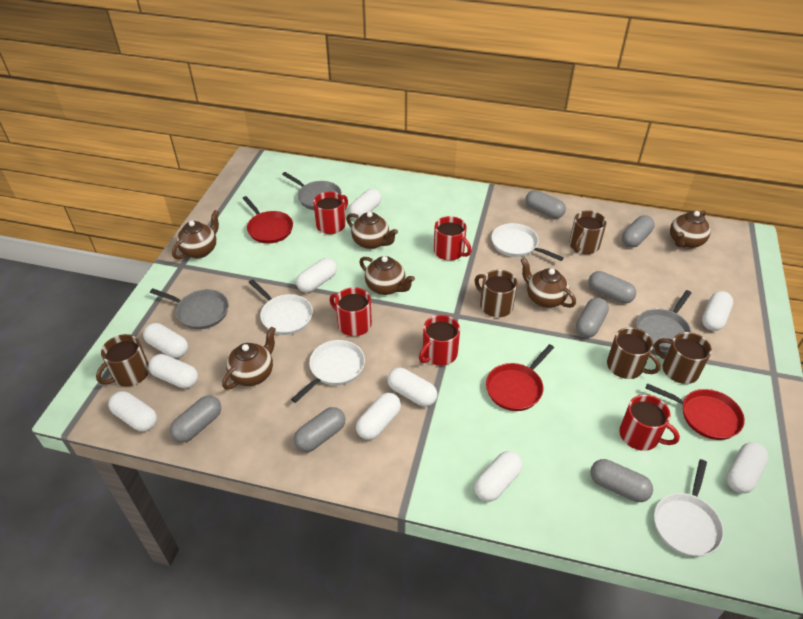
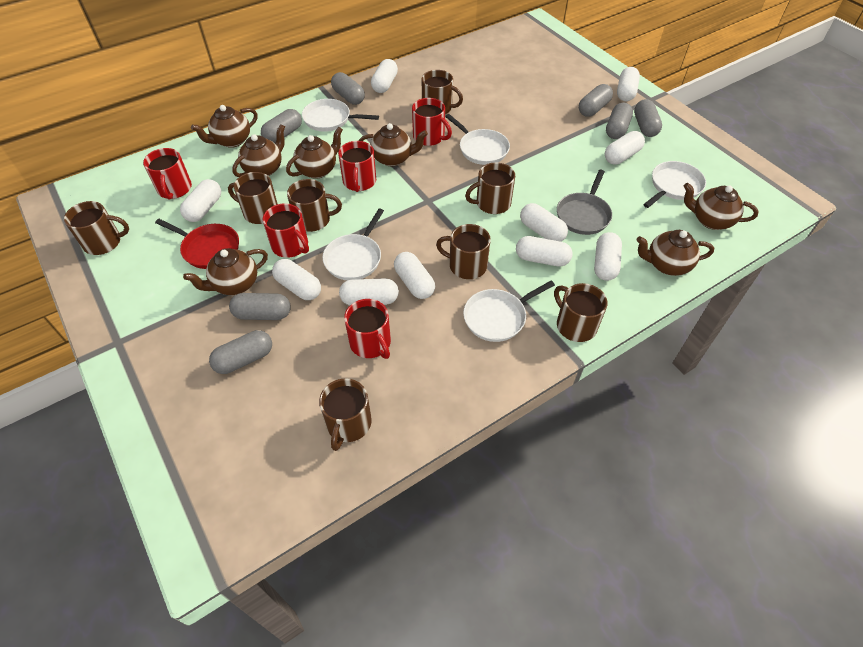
brown mug: [96,334,149,386] [475,270,518,317] [569,210,607,254] [607,327,661,379] [654,332,712,384] = 5 -> [64,201,129,255] [228,172,278,224] [287,179,342,232] [319,378,372,451] [421,70,463,114] [436,224,491,279] [465,163,515,214] [554,283,608,342] = 8
brown teapot: [172,210,219,259] [222,327,276,389] [346,212,398,249] [359,256,415,295] [521,258,576,308] [670,210,711,248] = 6 -> [183,248,268,295] [191,105,257,148] [232,124,285,177] [286,127,343,179] [359,123,428,166] [636,230,714,276] [684,183,759,230] = 7
grey pan: [150,288,229,330] [282,172,342,210] [636,290,691,351] = 3 -> [557,169,612,235] = 1
red pan: [242,196,293,244] [486,344,554,411] [645,383,745,440] = 3 -> [155,219,239,269] = 1
white pan: [248,279,313,335] [291,340,365,403] [491,223,564,261] [654,459,724,557] = 4 -> [302,99,379,132] [323,208,384,280] [445,114,510,165] [463,281,555,342] [643,161,706,208] = 5

